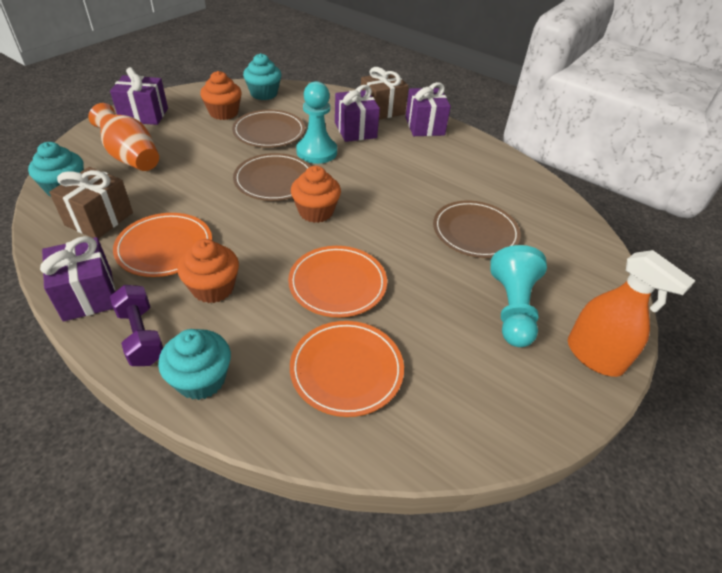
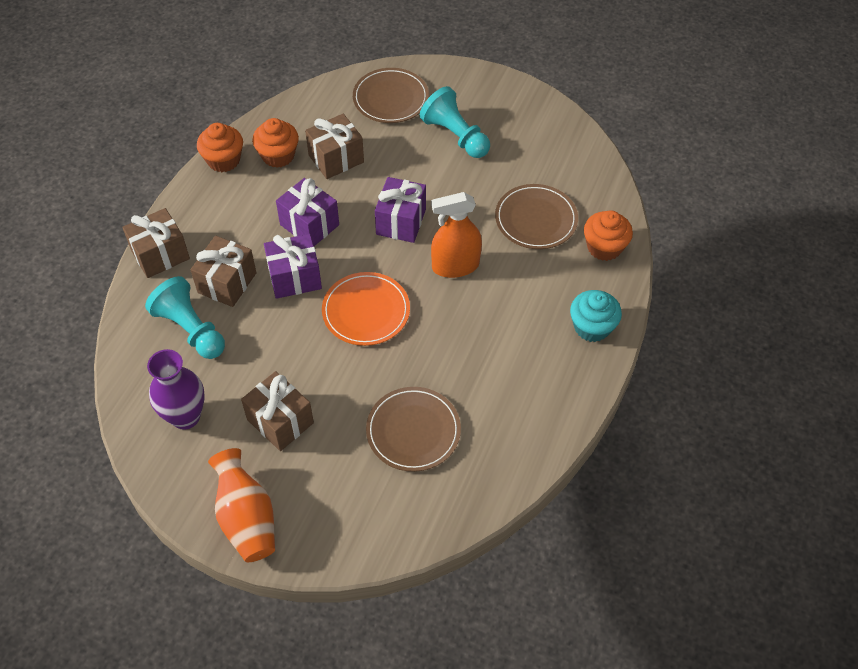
brown gift: [49,167,133,239] [361,67,409,120] = 2 -> [122,208,190,278] [191,236,257,307] [241,371,314,451] [305,114,364,179] = 4
orange plate: [113,213,212,277] [288,246,387,317] [290,321,404,417] = 3 -> [322,272,410,346] = 1
purple dumbbell: [110,285,163,366] = 1 -> none = 0
purple gift: [40,236,115,322] [110,67,168,125] [335,85,380,142] [405,82,451,136] = 4 -> [264,234,322,299] [276,178,339,246] [375,177,426,243] = 3
purple vase: none = 0 -> [147,349,205,430] = 1
turquoise cupcake: [28,142,84,197] [158,329,231,400] [243,53,281,100] = 3 -> [570,290,622,342] = 1

